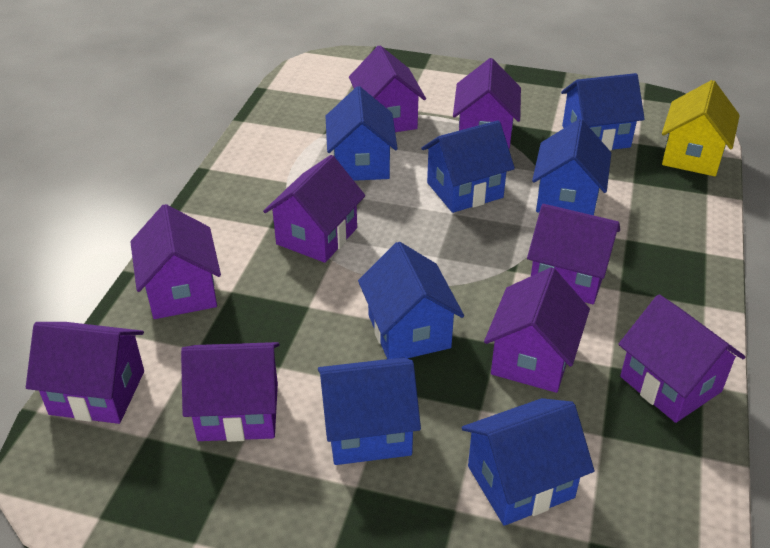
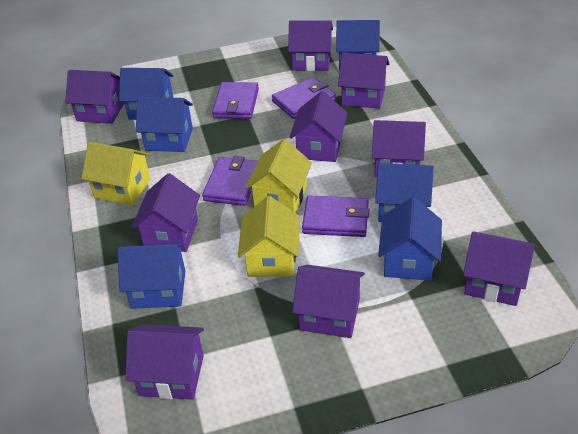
blue house: [318,357,421,465] [326,86,398,181] [358,242,464,359] [421,120,515,213] [461,398,594,526] [532,119,611,215] [561,73,645,151] = 7 -> [117,243,185,309] [119,68,174,120] [136,97,193,152] [336,20,380,71] [375,163,434,222] [378,197,442,281] = 6
purple wallet: none = 0 -> [202,156,258,206] [212,82,259,119] [272,77,336,119] [302,196,370,237] = 4
yellow house: [662,80,740,176] = 1 -> [81,142,150,205] [238,196,300,277] [245,139,312,213] = 3

